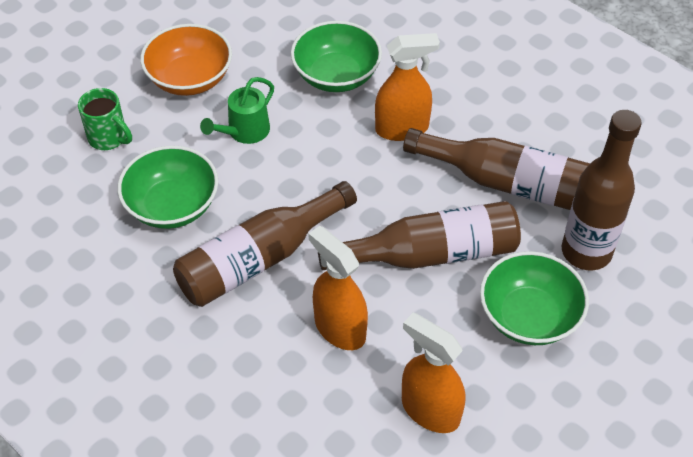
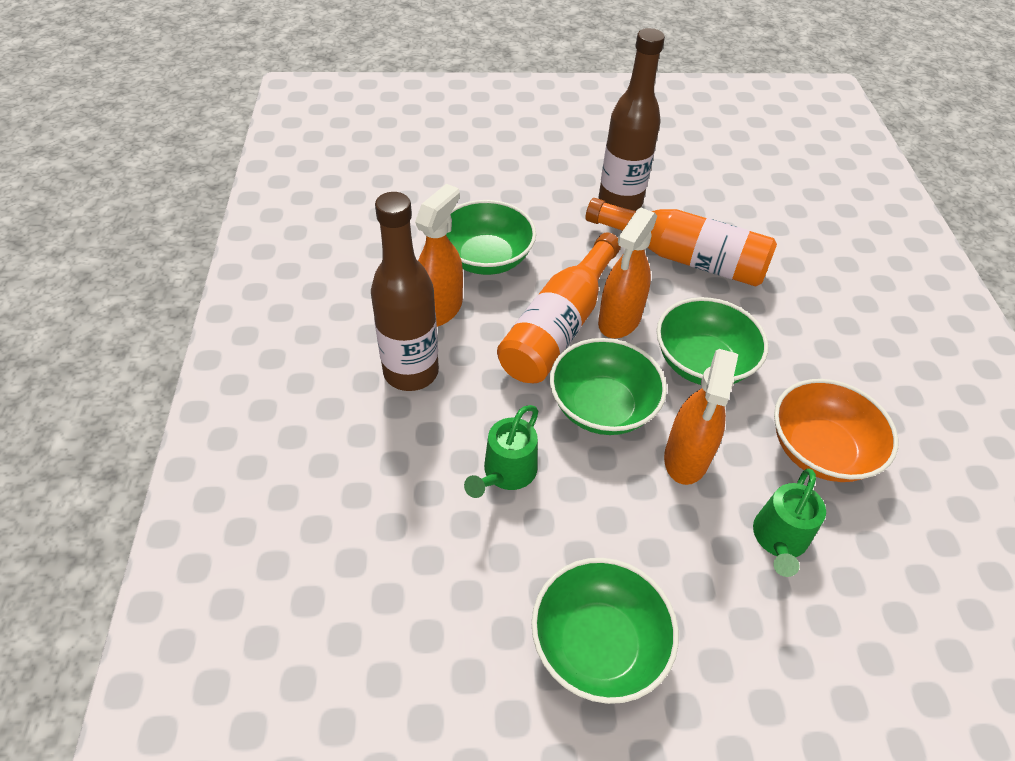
brown bottle: [173,181,357,307] [318,201,521,270] [403,128,590,210] [562,110,642,270] = 4 -> [371,192,439,391] [599,28,665,211] = 2
green bowl: [118,145,218,229] [291,21,382,92] [480,251,589,345] = 3 -> [446,200,536,275] [531,558,679,704] [550,338,667,435] [657,297,768,385] = 4
green mug: [78,88,132,150] = 1 -> none = 0
green watering can: [200,77,274,144] = 1 -> [464,405,538,498] [753,469,826,577] = 2
orange bottle: none = 0 -> [497,233,621,383] [586,198,777,287] = 2

